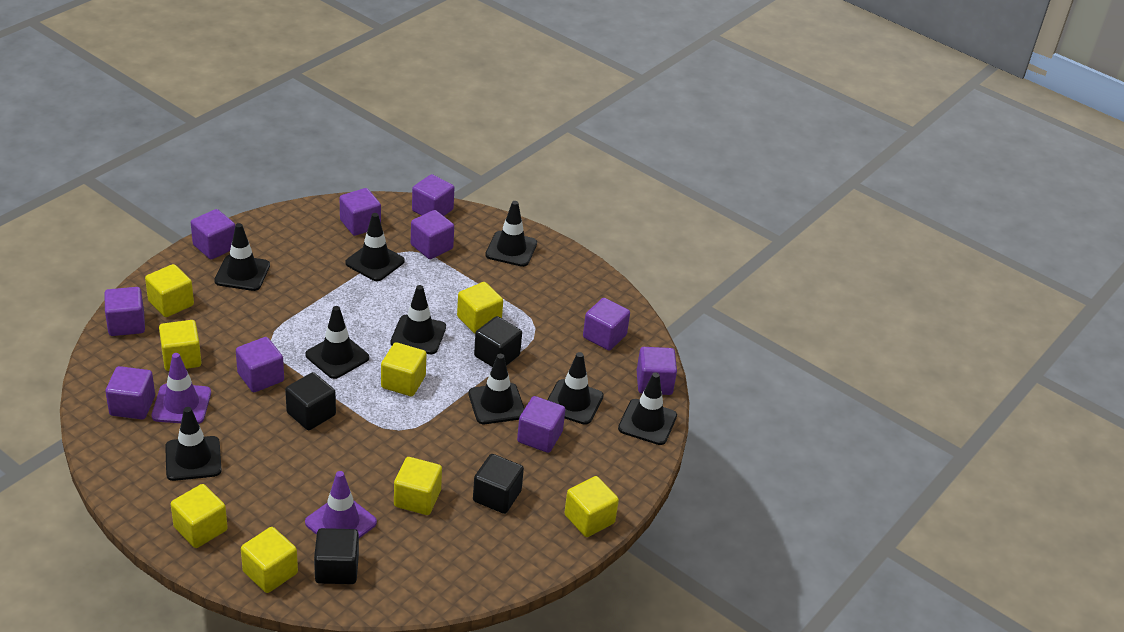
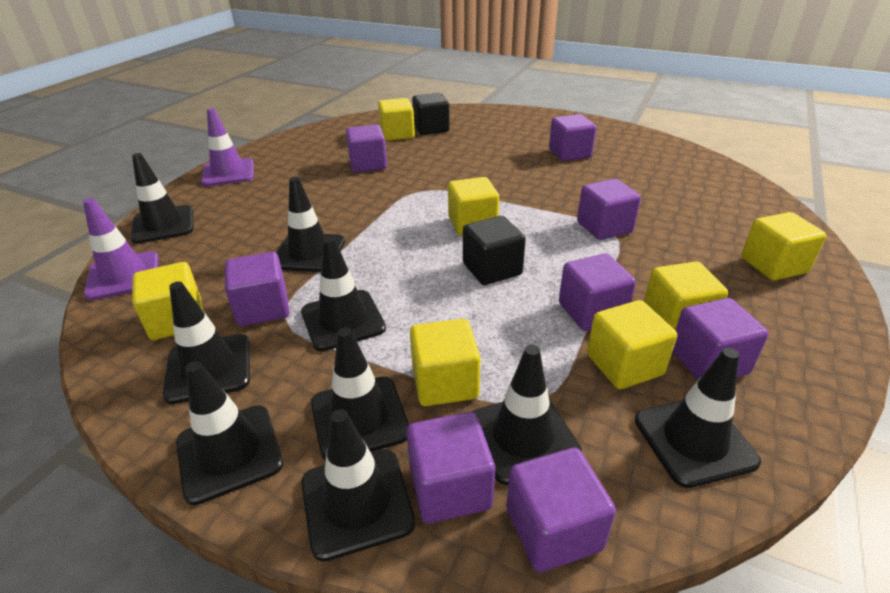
black cube: [285,372,336,430] [314,528,359,584] [473,454,524,514] [474,316,522,367] = 4 -> [412,93,450,135] [463,216,526,285] = 2
purple cube: [104,287,145,336] [105,366,155,419] [191,209,235,259] [236,337,284,392] [340,188,381,236] [411,210,454,259] [412,174,454,216] [517,396,565,453] [583,298,630,351] [637,347,677,395] = 10 -> [225,252,289,326] [346,125,387,173] [406,412,495,524] [506,448,616,573] [549,114,596,161] [559,253,636,331] [577,179,641,240] [672,298,769,380] = 8
yellow cube: [145,264,194,317] [159,320,202,371] [171,484,228,548] [241,527,298,593] [381,342,427,396] [394,457,442,515] [457,282,503,334] [564,476,619,537] = 8 -> [132,262,203,340] [378,98,415,141] [410,319,480,406] [448,177,499,236] [587,300,677,389] [644,261,728,330] [741,212,826,281] = 7

